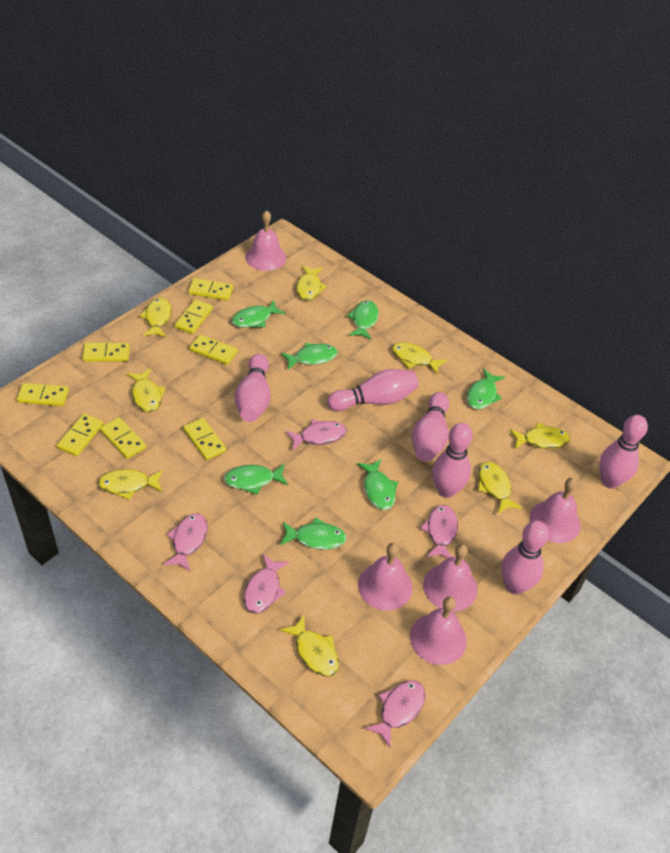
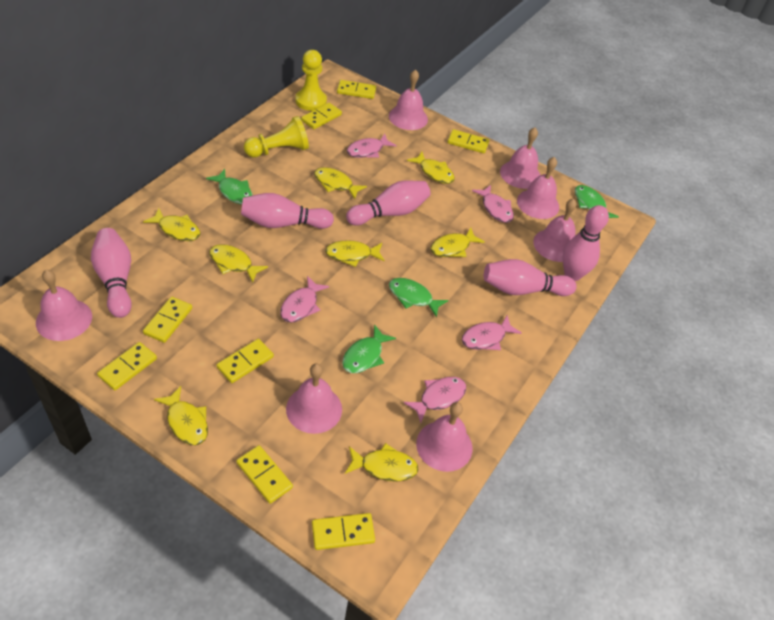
green fish: [224,464,288,495] [232,300,285,328] [280,518,347,550] [281,343,338,370] [347,300,379,340] [357,459,398,510] [467,368,505,409] = 7 -> [206,169,253,204] [342,324,396,373] [389,278,448,318] [575,185,619,218] = 4
pink bell: [245,210,286,271] [358,543,413,610] [410,597,467,665] [423,544,477,611] [530,478,581,543] = 5 -> [36,270,92,341] [286,363,342,434] [389,69,428,130] [416,402,473,472] [500,128,540,189] [517,157,559,219] [533,199,577,262] = 7
pink bowling pin: [235,354,271,422] [327,369,419,411] [412,392,449,462] [432,423,473,498] [501,521,549,595] [599,415,648,489] = 6 -> [91,228,132,318] [241,193,334,229] [346,181,431,226] [484,259,576,296] [562,205,609,281] = 5
yellow pawn: none = 0 -> [244,116,309,157] [296,50,327,111] = 2

